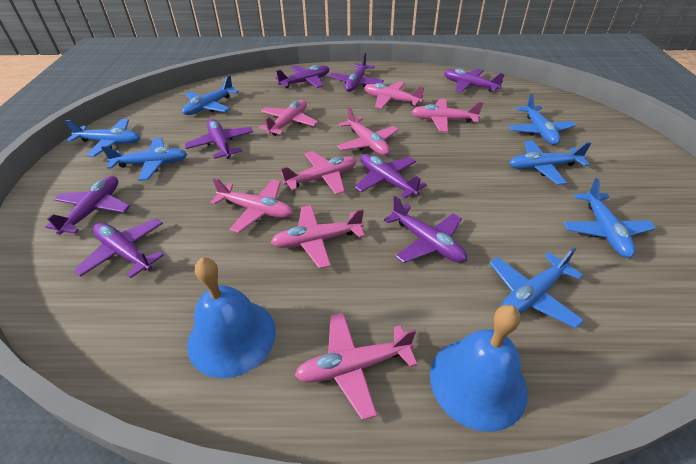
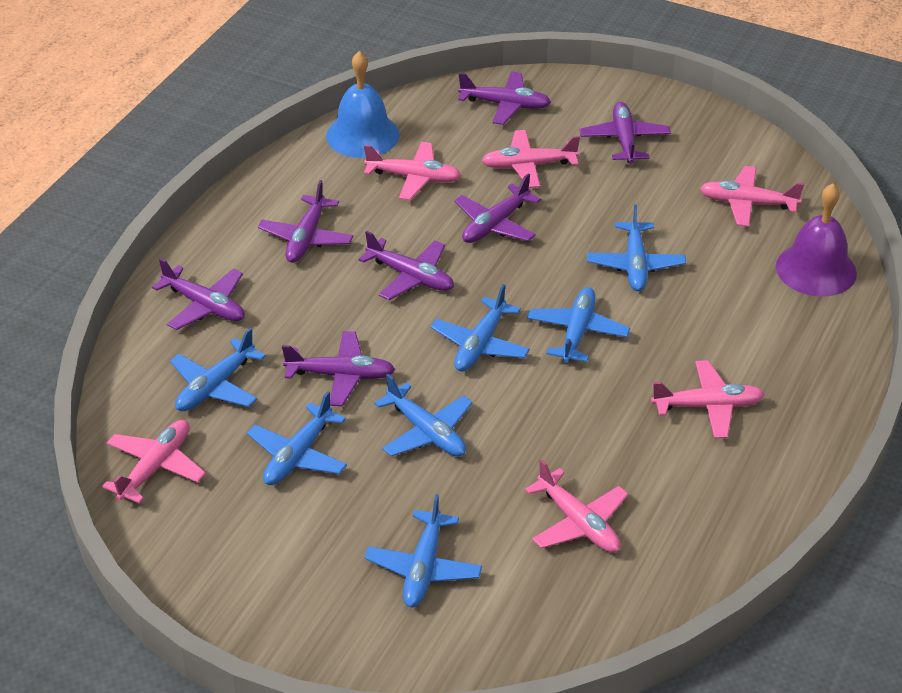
blue bell: [187,257,276,378] [430,305,528,432] = 2 -> [326,51,400,158] = 1
pink plane: [210,178,293,233] [258,100,318,136] [271,205,365,269] [281,151,357,194] [294,313,418,420] [337,107,399,155] [364,81,424,109] [411,99,483,132] = 8 -> [102,420,206,504] [364,142,461,200] [481,130,580,188] [525,459,628,553] [651,360,765,439] [700,166,804,227] = 6
purple bell: none = 0 -> [776,183,857,297] = 1
purple plane: [45,176,130,235] [74,218,164,278] [184,119,253,159] [275,65,330,88] [329,53,384,92] [355,154,427,199] [384,196,467,263] [444,69,505,92] = 8 -> [152,258,245,330] [258,180,354,263] [282,331,395,406] [359,231,454,300] [454,173,541,243] [458,71,551,125] [579,102,671,164] = 7

